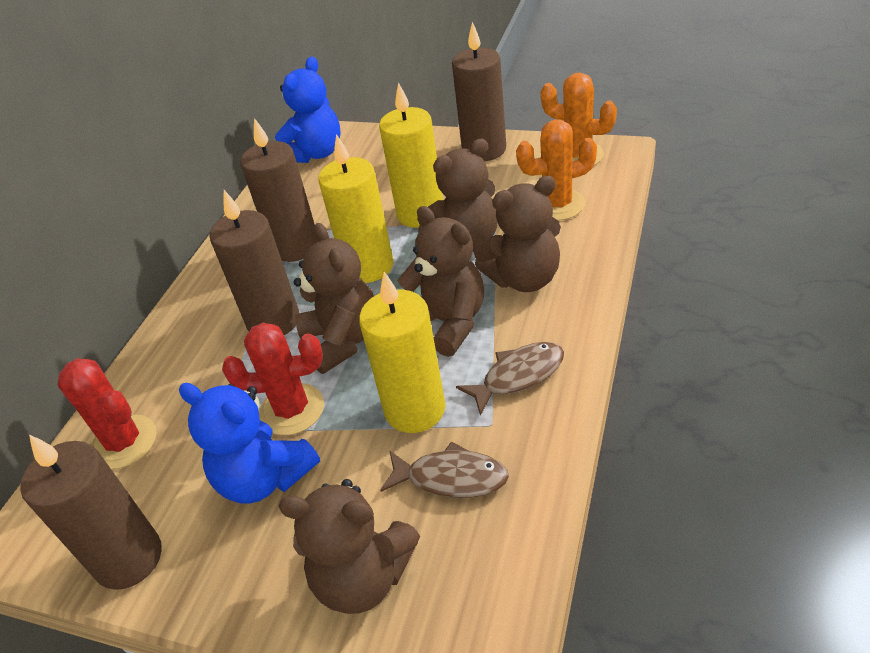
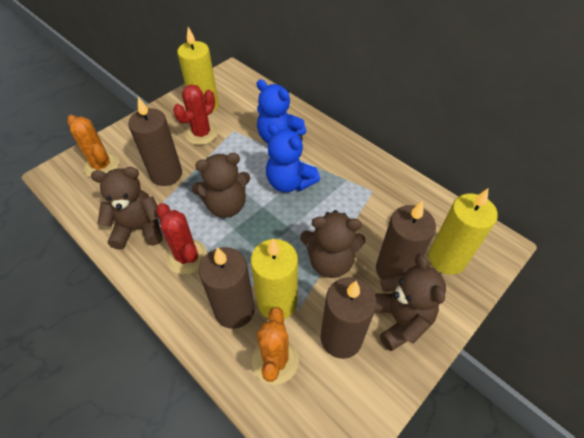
brown fish: [380,441,509,498] [456,342,564,416] = 2 -> none = 0
brown teddy bear: [279,479,420,614] [294,223,374,374] [397,206,484,357] [417,138,498,251] [473,176,561,292] = 5 -> [91,167,163,250] [192,153,251,218] [300,210,365,278] [375,254,446,351] = 4

